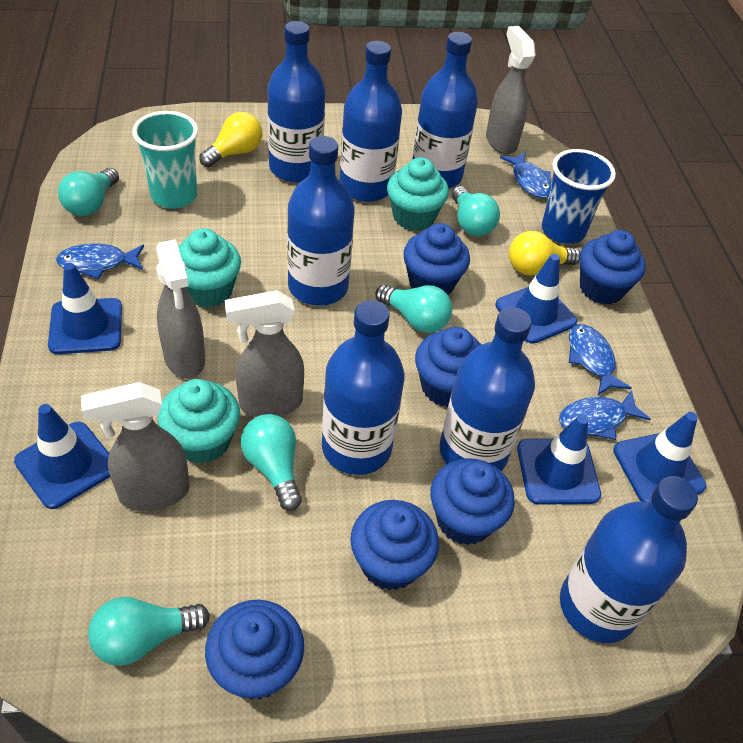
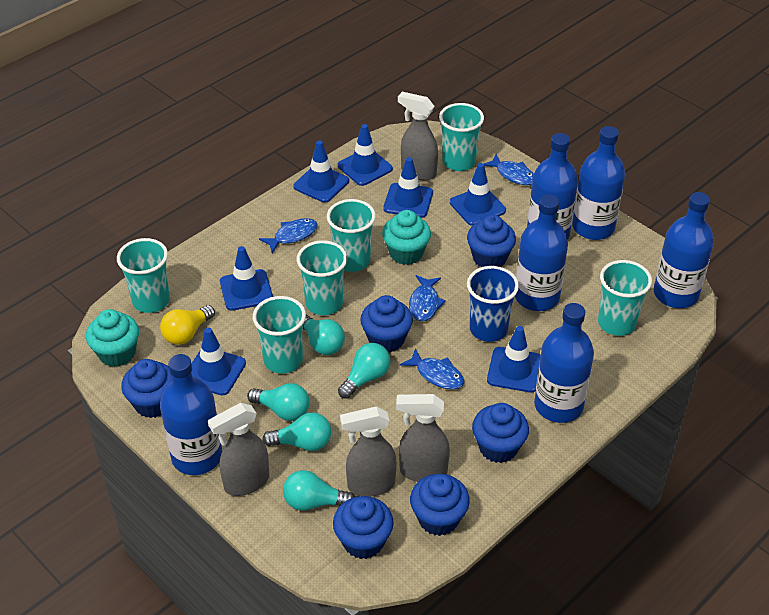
blue bottle: [267,21,325,183] [287,136,354,306] [322,300,404,475] [340,41,402,202] [412,32,478,189] [439,307,535,471] [560,476,698,643] = 7 -> [160,354,222,475] [515,195,568,311] [527,133,578,239] [534,303,594,423] [572,126,625,240] [654,192,714,308] = 6
blue traffic cone: [14,404,110,509] [48,263,122,354] [496,254,577,344] [517,415,601,505] [613,412,706,502] = 5 -> [191,328,246,396] [220,246,273,311] [293,141,349,203] [338,124,393,186] [383,157,433,218] [450,163,506,226] [487,326,541,393] = 7
turquoise cup: [132,111,198,209] = 1 -> [117,238,170,313] [253,296,306,373] [297,240,347,315] [327,199,376,272] [439,103,484,171] [598,260,652,336] = 6
turquoise cupcake: [158,379,240,464] [178,228,241,307] [387,157,449,231] = 3 -> [86,309,139,367] [382,210,431,265] = 2
yellow light bulb: [199,112,262,167] [509,231,580,275] = 2 -> [160,305,215,345] = 1

